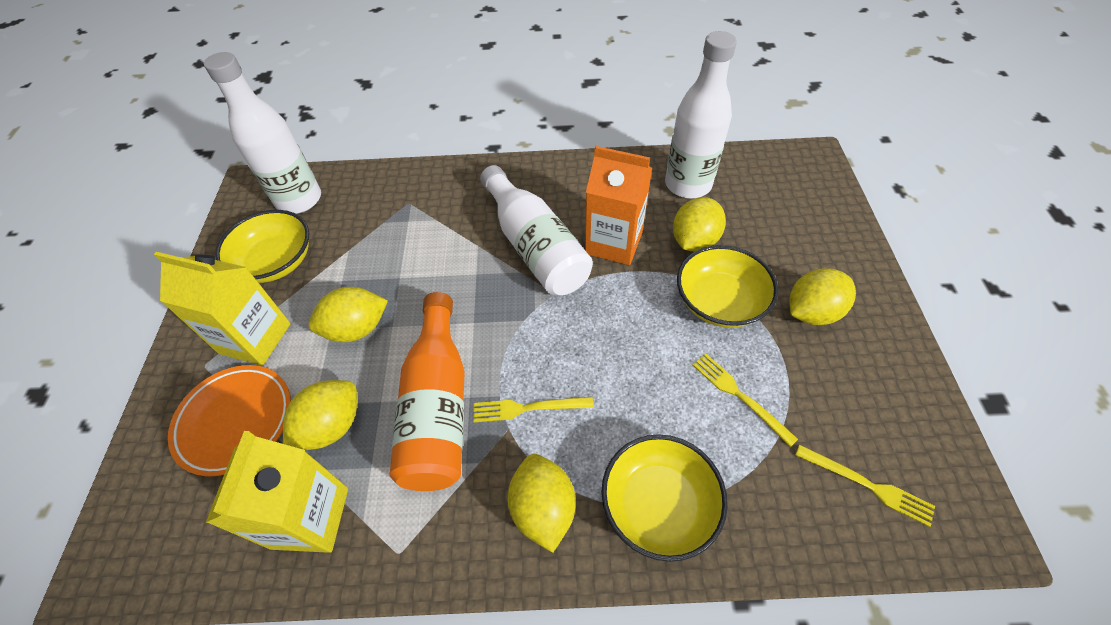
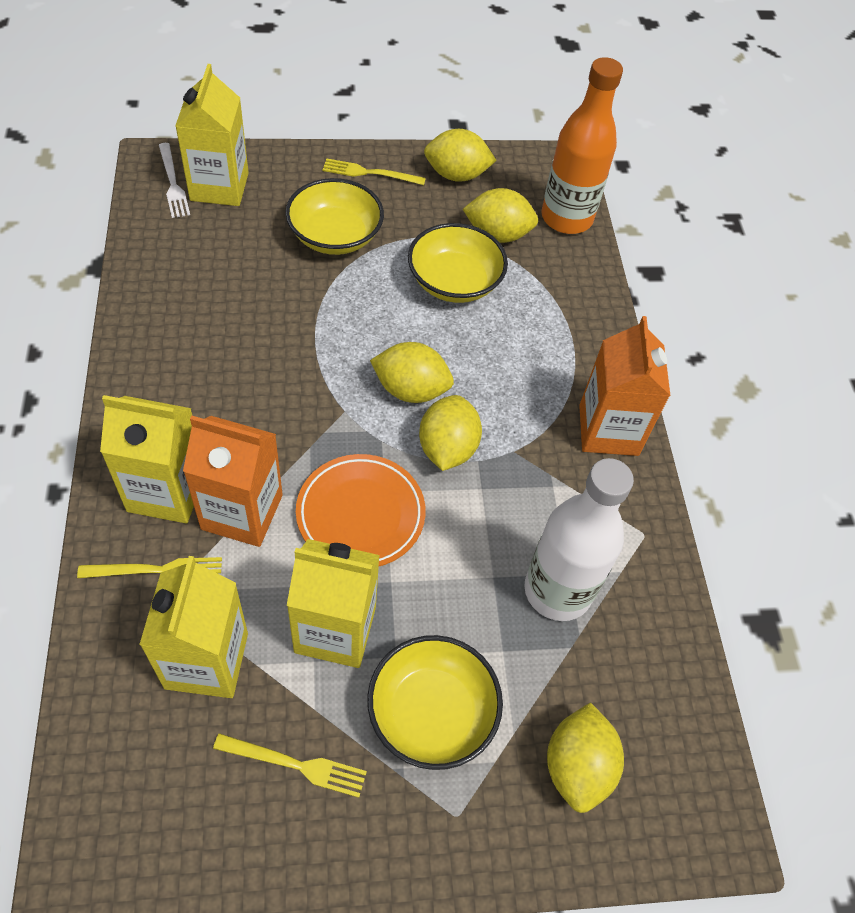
orange carton: [585,146,652,265] = 1 -> [183,416,283,547] [579,316,671,456] = 2
white bottle: [204,52,321,214] [480,165,593,296] [665,31,737,199] = 3 -> [524,458,634,621] = 1
white fork: none = 0 -> [159,143,190,218] = 1
yellow carton: [154,252,291,366] [206,431,348,553] = 2 -> [100,395,194,523] [139,556,248,698] [175,64,249,206] [287,539,380,668] = 4

